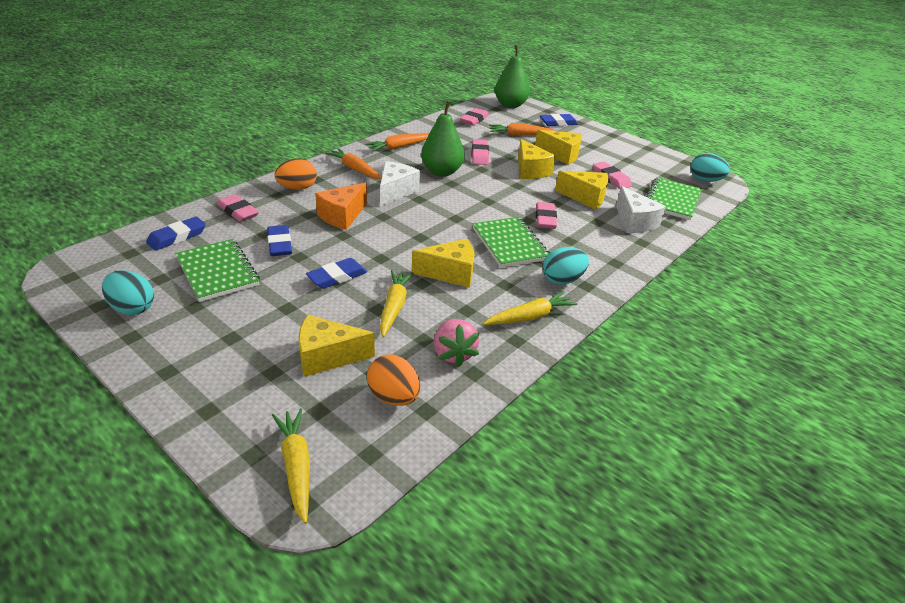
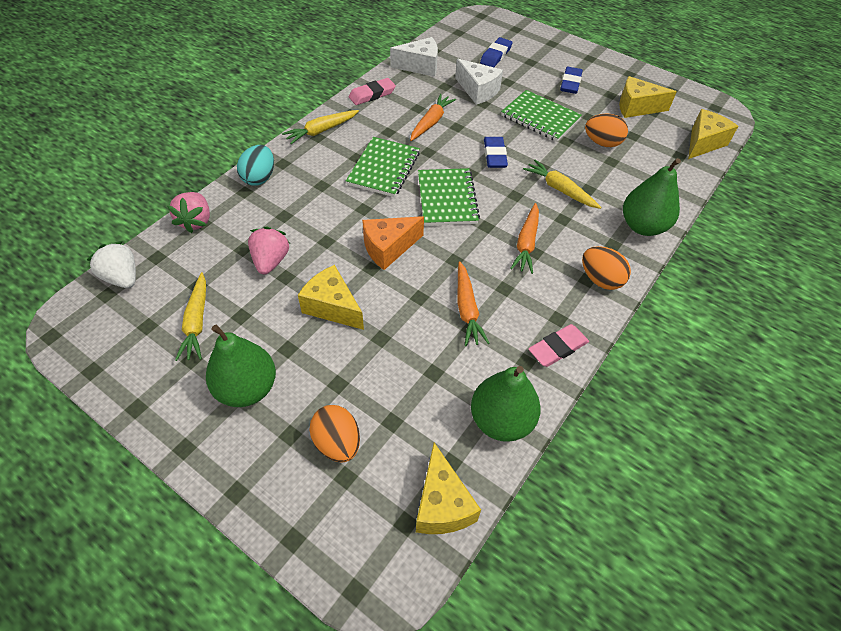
blue eraser: [146,217,206,251] [267,225,292,256] [306,258,367,289] [540,114,578,126] = 4 -> [480,37,513,67] [484,137,508,168] [560,67,583,94] = 3
green pear: [421,101,465,176] [495,45,530,108] = 2 -> [206,325,276,407] [471,366,541,442] [623,158,681,236] = 3
orange egg: [275,158,317,190] [367,355,420,406] = 2 -> [309,405,360,463] [582,246,631,290] [585,113,628,147] = 3
pink eraser: [217,194,259,222] [460,108,489,126] [472,139,489,165] [536,202,557,229] [593,161,632,189] = 5 -> [349,78,396,105] [528,324,589,367] = 2
pink strawberry: [434,319,479,367] = 1 -> [167,192,210,233] [248,226,290,275] = 2
turquoise egg: [102,270,154,315] [542,247,589,285] [690,153,730,182] = 3 -> [237,145,274,186] = 1
white strawberry: none = 0 -> [87,241,136,288] = 1
yellow cheese: [299,315,375,377] [412,239,474,288] [518,139,556,179] [535,130,582,165] [555,171,609,210] = 5 -> [298,265,364,330] [416,443,481,534] [619,76,677,118] [688,109,738,159] = 4

